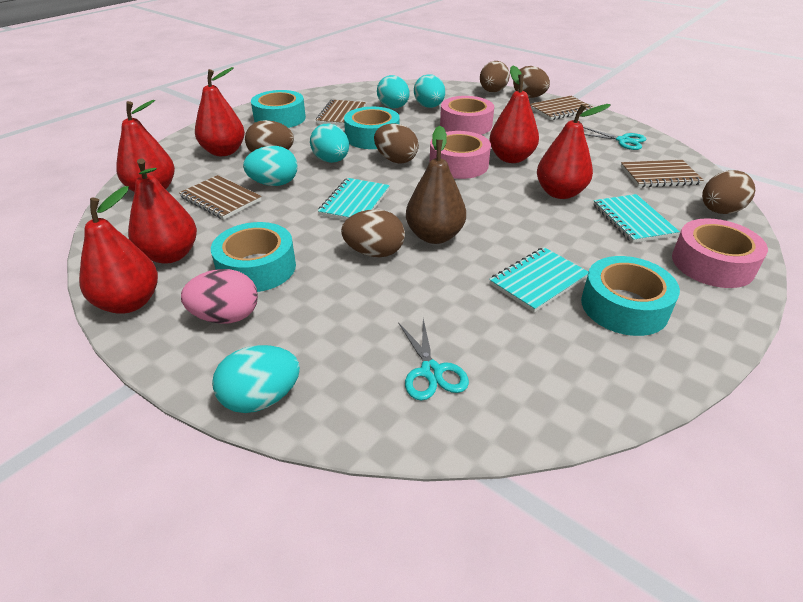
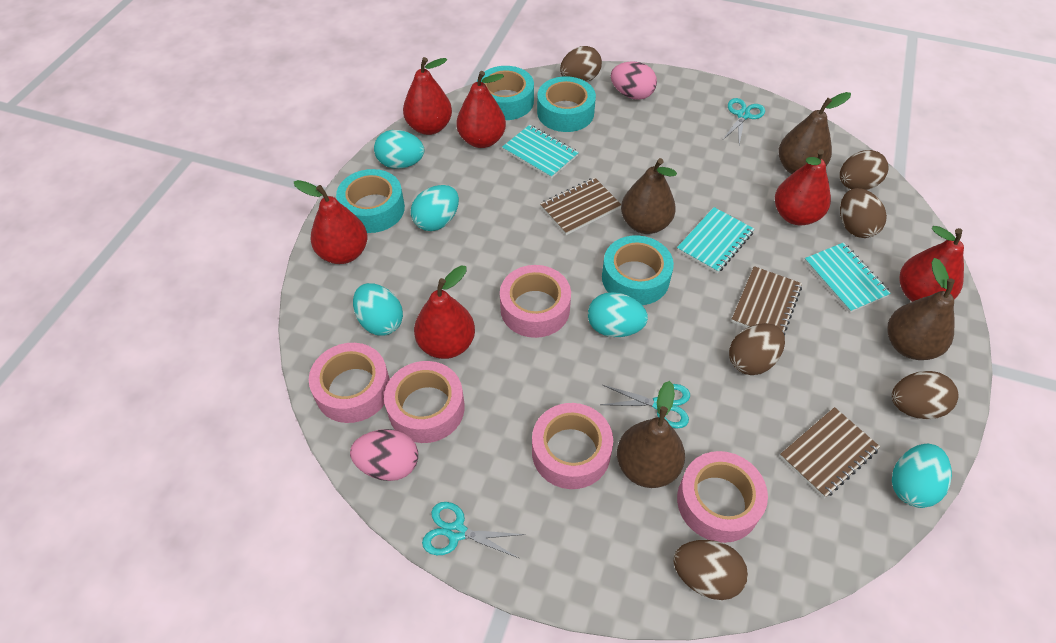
brown notebook: [179,175,261,220] [316,100,366,126] [530,96,594,120] [621,160,704,188] = 4 -> [540,177,621,235] [731,266,802,336] [780,407,880,498] = 3
brown pear: [406,126,466,244] = 1 -> [617,381,685,488] [621,158,677,234] [778,92,851,174] [887,258,955,360] = 4
pink egg: [181,269,258,324] = 1 -> [350,429,418,481] [611,61,657,100] = 2
pink tape: [430,131,491,179] [440,96,494,135] [672,218,768,288] = 3 -> [309,343,390,423] [384,361,465,443] [500,265,571,338] [532,403,613,489] [677,451,768,543] = 5
turquoise scissors: [398,319,469,401] [583,127,646,150] = 2 -> [422,502,525,559] [600,384,690,428] [723,98,765,145] = 3

